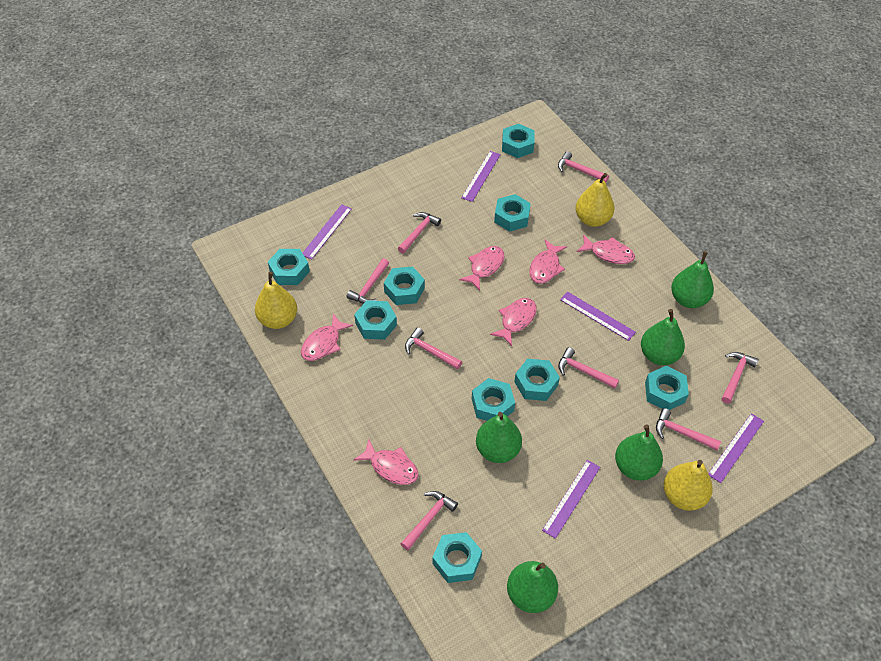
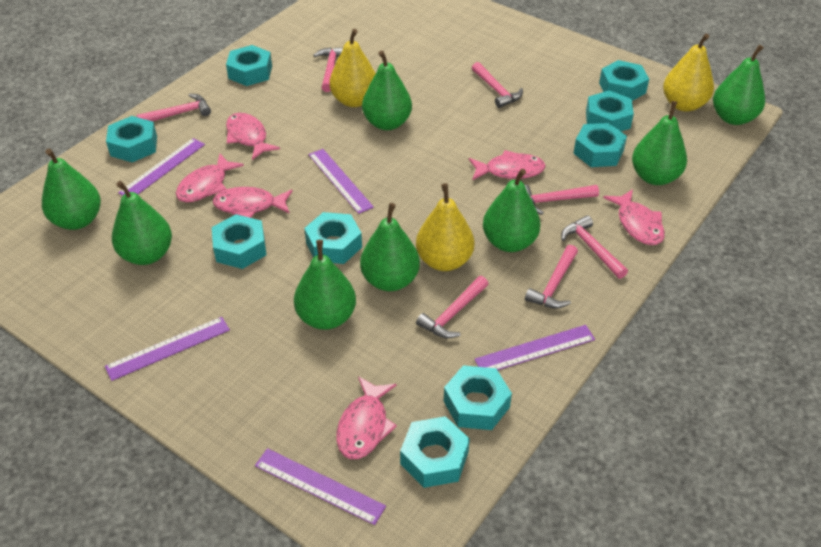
green pear: [476,412,522,463] [507,561,558,613] [615,424,663,481] [641,309,685,365] [671,251,714,308] = 5 -> [42,149,101,230] [112,181,172,265] [294,240,356,330] [360,203,420,291] [362,50,412,130] [483,169,541,252] [632,101,687,185] [713,45,765,125] = 8
pink hammer: [346,258,389,304] [398,212,441,254] [401,491,458,550] [405,327,462,370] [558,151,609,183] [558,347,619,388] [656,408,721,450] [722,352,759,404] = 8 -> [136,94,211,121] [313,47,343,92] [416,276,488,338] [472,62,523,108] [525,185,599,215] [525,245,578,309] [561,215,628,279] = 7

